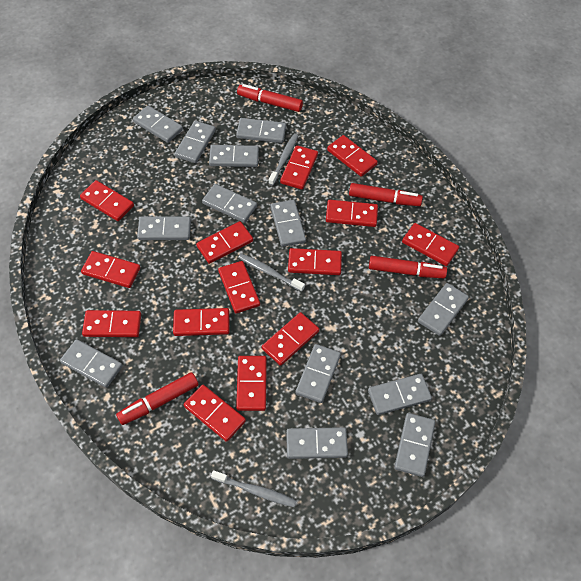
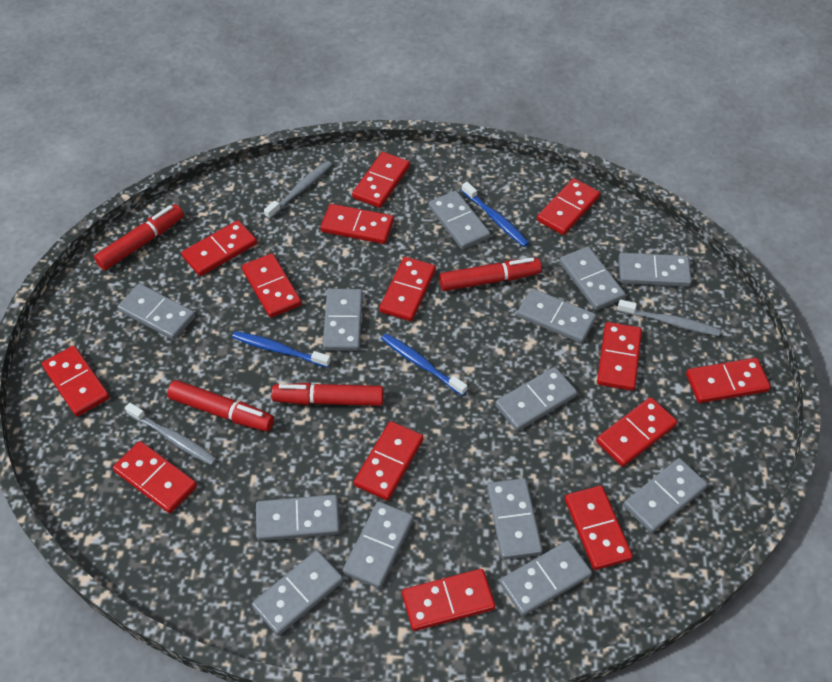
blue toothbrush: none = 0 -> [232,331,331,368] [381,334,467,396] [462,182,529,247] = 3

